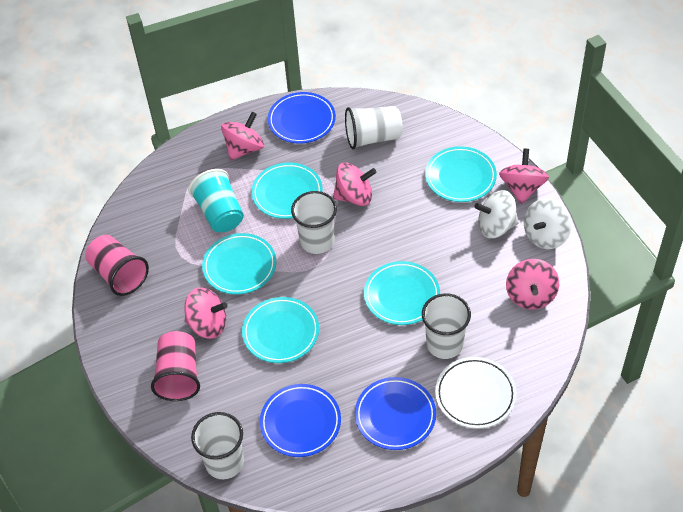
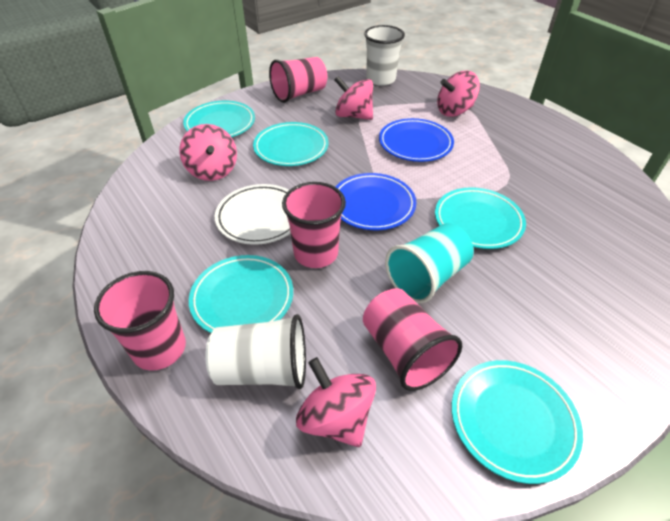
blue plate: [260,384,341,457] [268,92,336,143] [355,377,436,450] = 3 -> [335,173,416,230] [379,118,454,162] = 2
pink cup: [85,235,149,296] [151,331,200,401] = 2 -> [94,271,186,371] [269,57,327,103] [282,182,346,268] [363,288,462,391] = 4
pink spinning top: [184,288,227,339] [221,112,264,160] [333,163,377,206] [499,148,549,204] [506,259,559,310] = 5 -> [179,124,237,181] [296,357,376,447] [334,76,373,120] [437,71,480,117] = 4
white cup: [191,412,244,479] [291,191,337,254] [345,106,403,149] [422,293,471,359] = 4 -> [205,314,306,389] [364,25,405,86] = 2
white spinning top: [474,190,519,238] [524,198,572,249] = 2 -> none = 0

